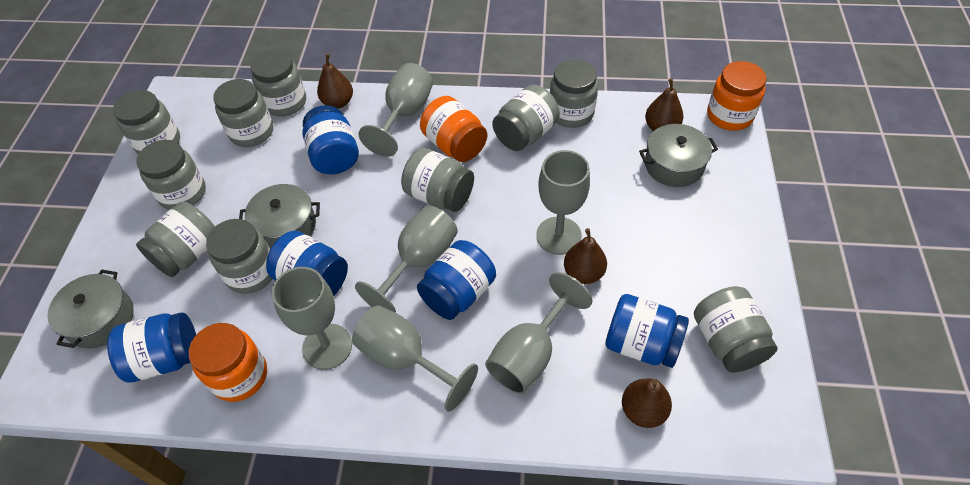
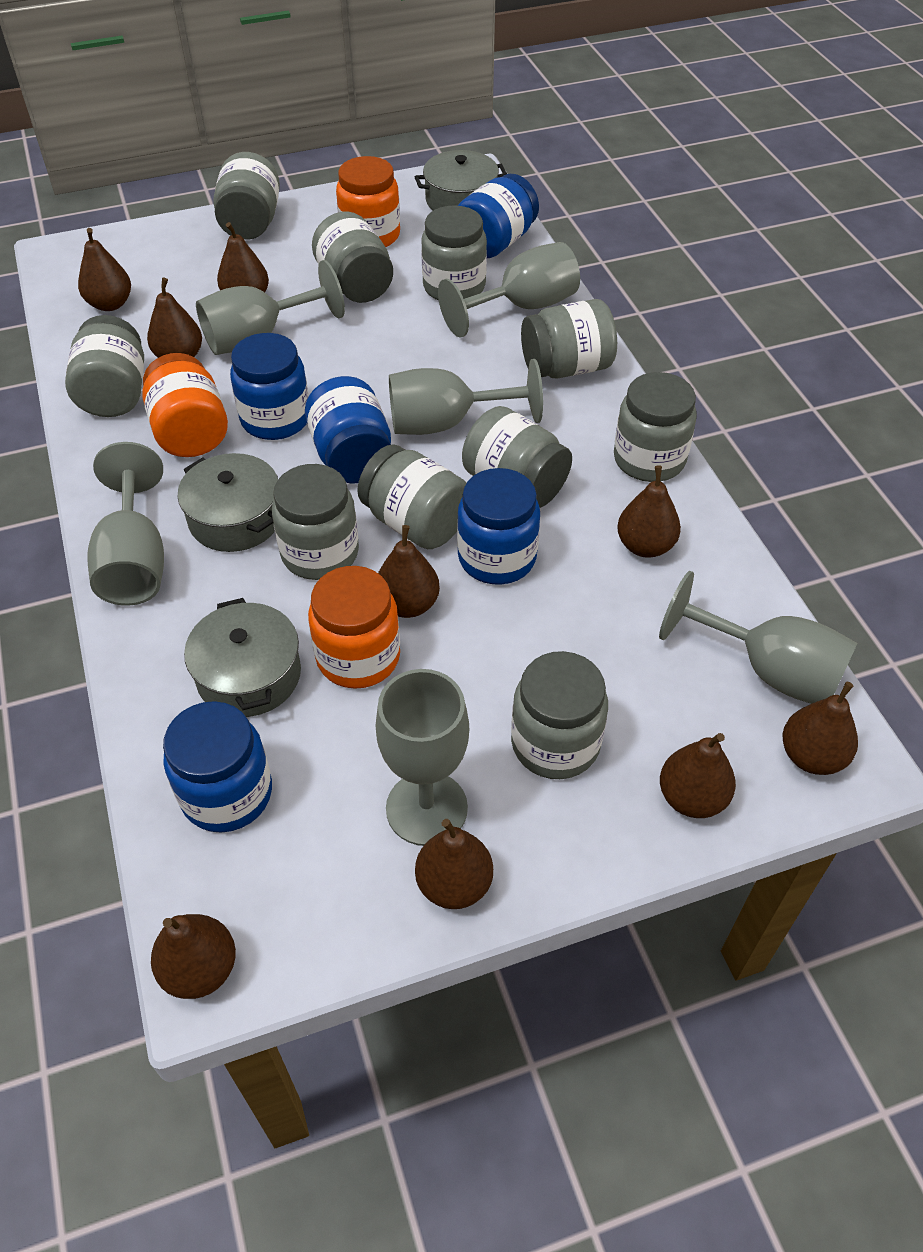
brown pear: [317,54,353,109] [564,228,607,284] [622,379,672,428] [645,78,684,131] = 4 -> [78,228,131,311] [147,278,202,358] [151,914,236,999] [217,222,269,292] [378,525,440,618] [415,819,493,909] [617,465,681,558] [660,733,736,818] [783,682,858,775] = 9

